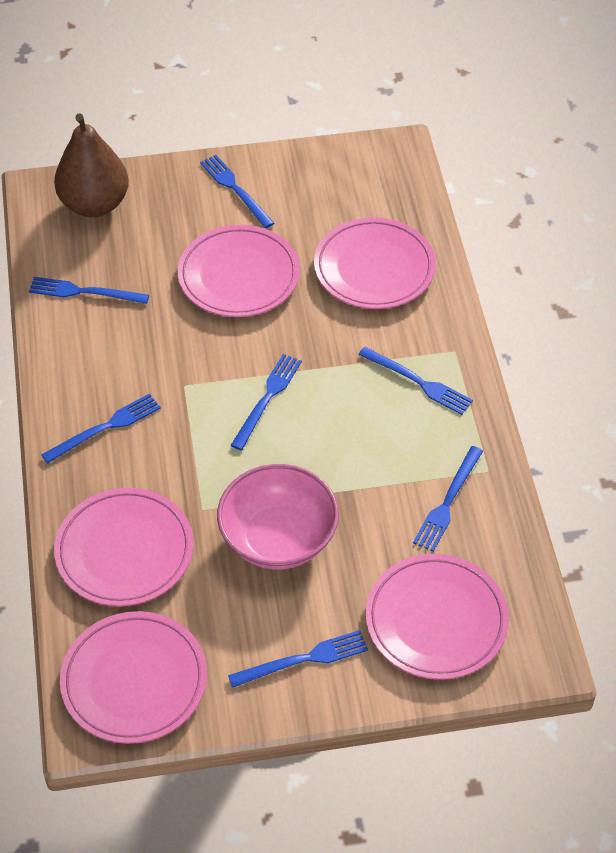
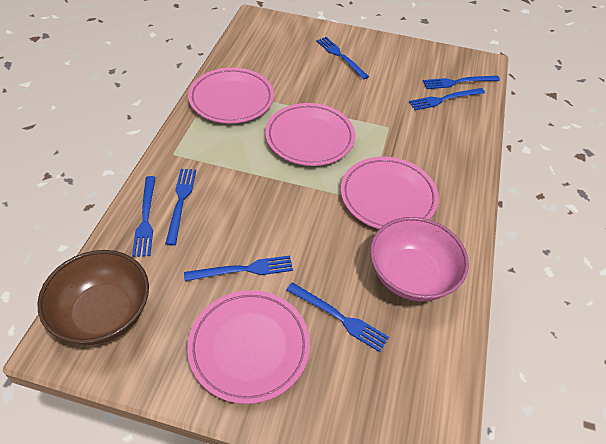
brown bowl: none = 0 -> [37,250,149,345] = 1
brown pear: [54,114,129,217] = 1 -> none = 0
pink plate: [54,488,194,606] [60,611,207,744] [178,225,300,317] [314,217,436,309] [366,554,509,680] = 5 -> [187,290,310,404] [188,68,274,124] [265,103,355,166] [341,157,439,229] = 4

